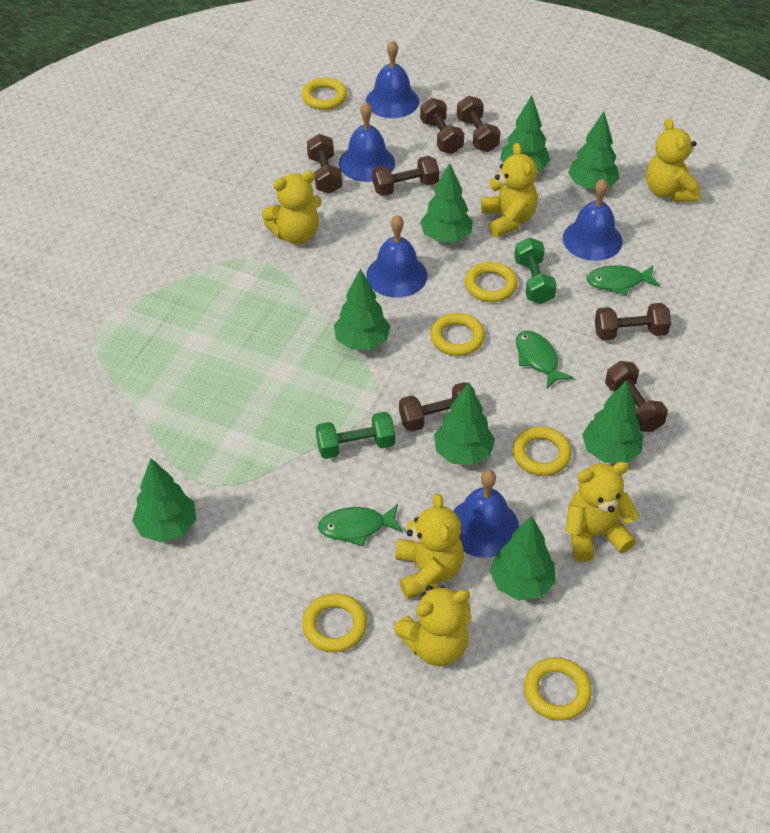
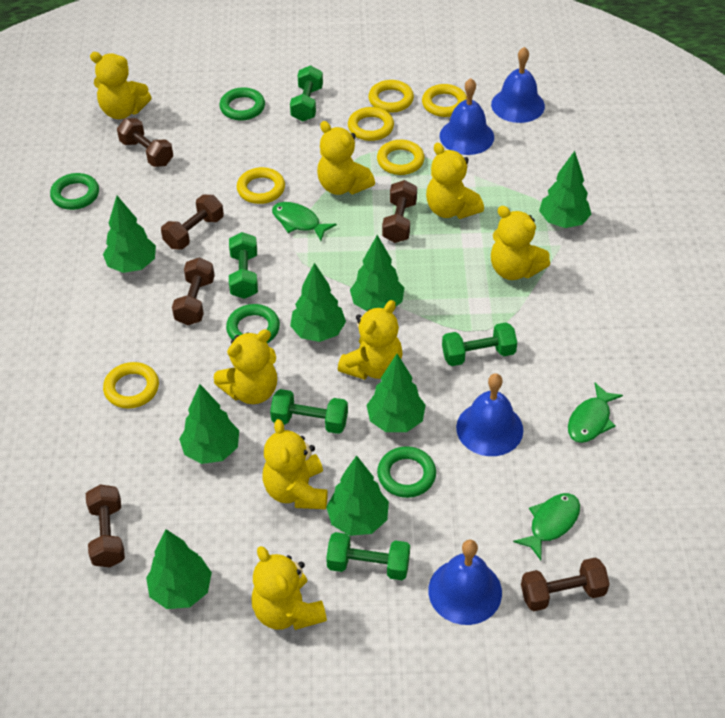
blue bell: [339,102,395,182] [366,40,419,118] [366,215,427,298] [453,470,519,558] [563,179,622,261] = 5 -> [428,539,502,625] [440,78,494,155] [456,373,523,456] [491,47,545,123] = 4
brown dumbbell: [307,134,342,194] [372,156,439,196] [399,382,476,432] [420,98,464,154] [457,96,501,152] [595,303,671,341] [605,361,668,432] = 7 -> [86,484,125,567] [117,118,173,167] [161,195,224,250] [172,257,215,325] [382,180,417,243] [521,557,610,611] = 6
green dumbbell: [316,412,395,459] [514,237,557,304] = 2 -> [229,232,258,299] [270,389,348,434] [290,65,323,122] [326,532,410,580] [442,322,517,366] = 5
green ring: none = 0 -> [50,173,99,210] [219,87,265,120] [226,304,280,343] [377,446,436,498] = 4
yellow teddy bear: [262,171,321,244] [394,585,471,666] [396,493,464,599] [481,143,538,237] [565,462,639,562] [646,118,701,202] = 6 -> [90,52,151,119] [214,329,277,404] [251,546,327,630] [263,419,328,509] [317,121,375,195] [338,300,403,380] [426,143,484,219] [491,206,550,280] = 8

